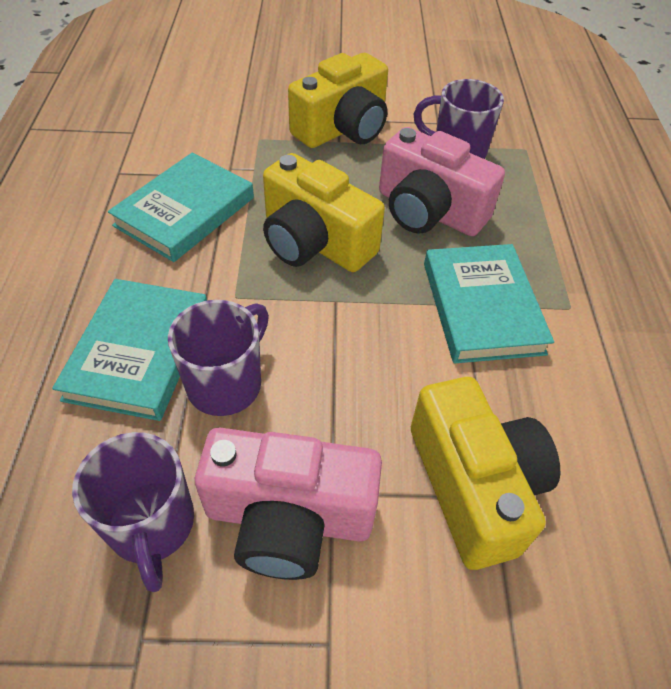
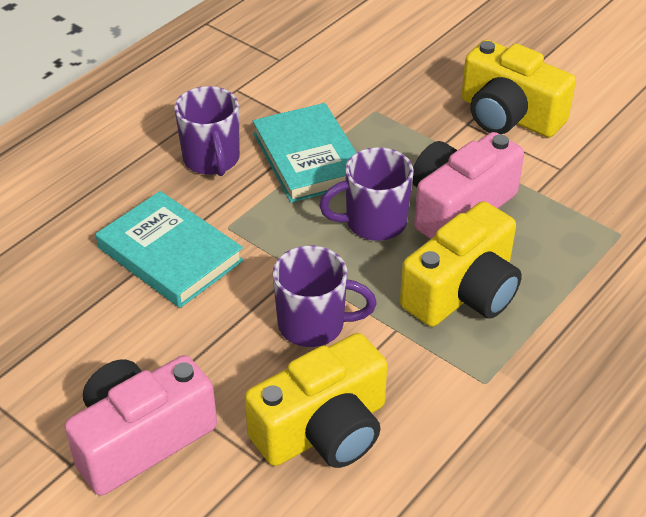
turquoise book: [52,279,207,421] [108,153,254,262] [424,244,554,363] = 3 -> [96,191,244,308] [253,103,357,203] = 2

